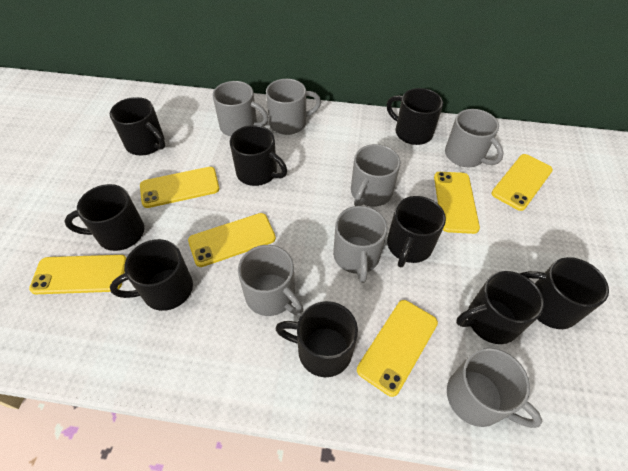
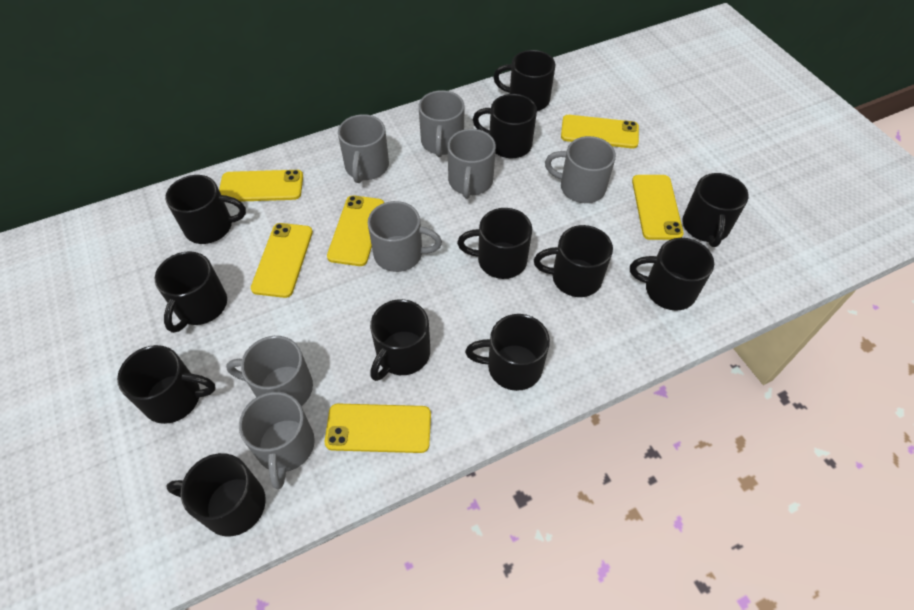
black mug: [64,184,144,251] [110,97,165,155] [110,239,193,311] [230,125,287,186] [275,301,358,377] [387,88,443,145] [387,196,446,268] [456,271,544,344] [520,257,609,329] = 9 -> [117,345,216,424] [155,251,227,333] [165,175,246,244] [166,453,266,536] [370,299,430,381] [457,208,532,279] [465,314,550,391] [473,94,537,158] [493,50,555,111] [534,225,613,297] [630,238,714,311] [682,173,749,247] = 12

